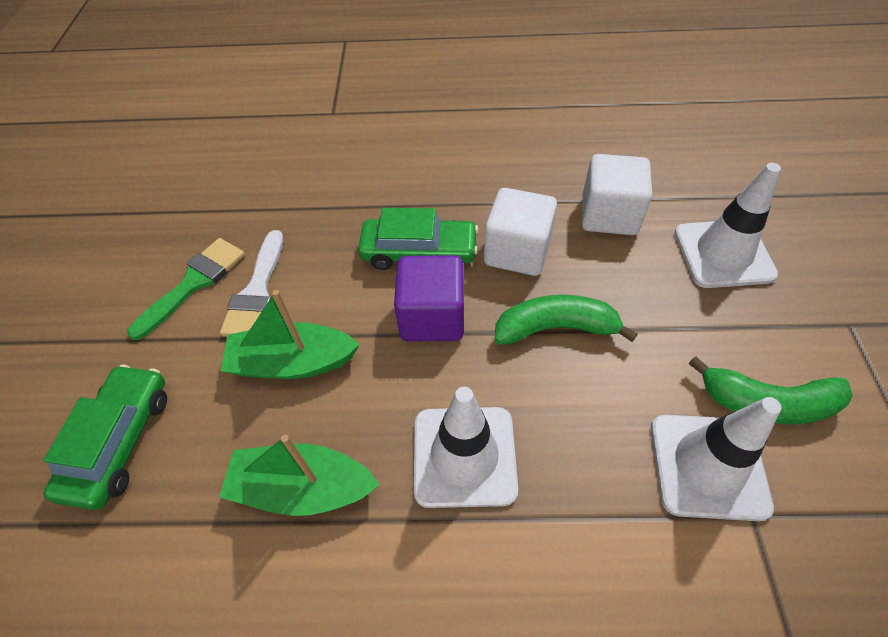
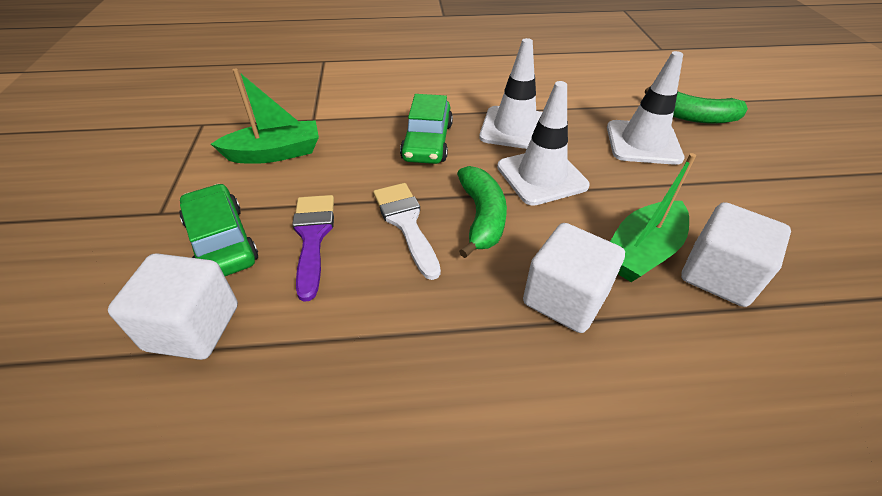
green brush: [127,238,245,340] = 1 -> none = 0
purple brush: none = 0 -> [292,195,334,302] = 1
purple cube: [394,255,464,341] = 1 -> none = 0
white cube: [484,188,557,276] [582,154,652,235] = 2 -> [108,253,238,360] [523,223,625,333] [681,202,791,307] = 3

